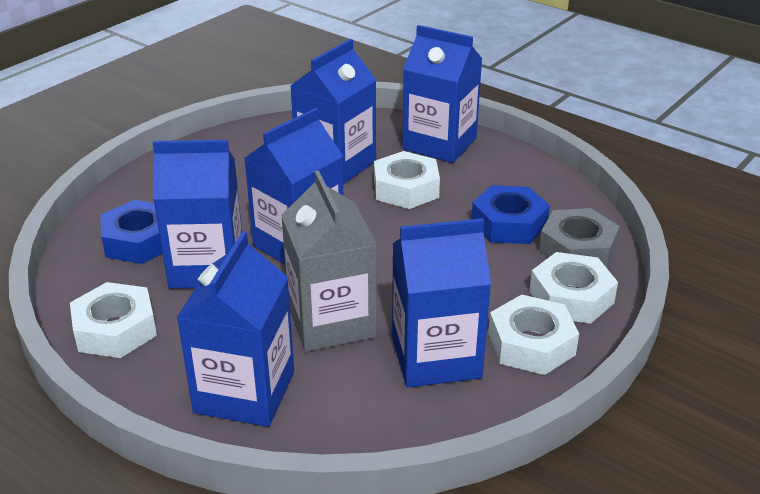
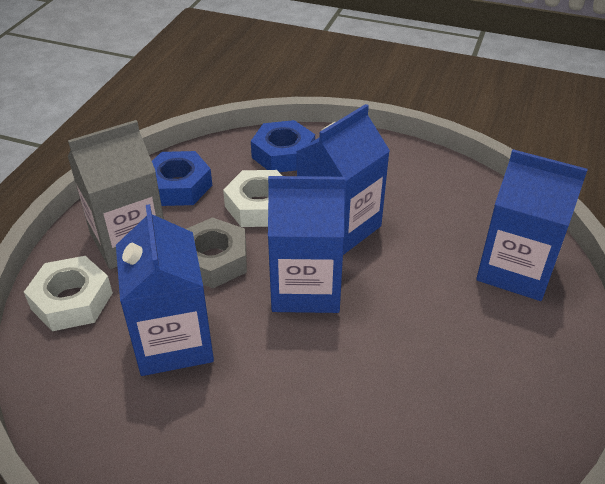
blue carton: [153,140,242,289] [176,231,294,427] [244,108,343,264] [291,39,376,184] [392,218,491,388] [402,25,482,163] = 6 -> [116,204,214,376] [268,176,345,313] [296,104,390,255] [476,149,588,301] = 4
white nut: [70,282,157,358] [374,151,440,209] [488,295,579,375] [529,252,618,324] = 4 -> [24,256,113,331] [223,170,282,227] = 2

